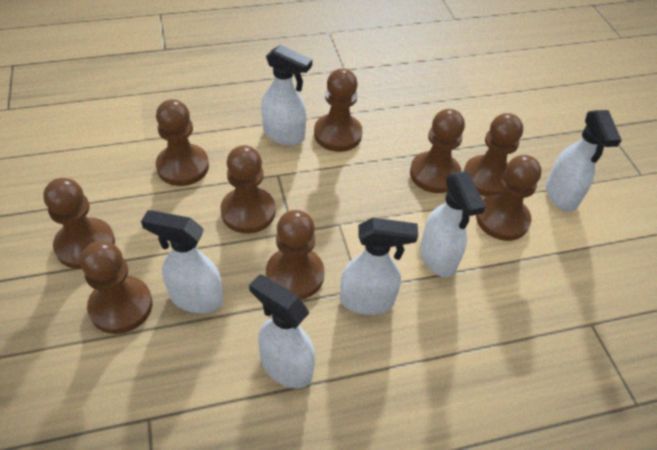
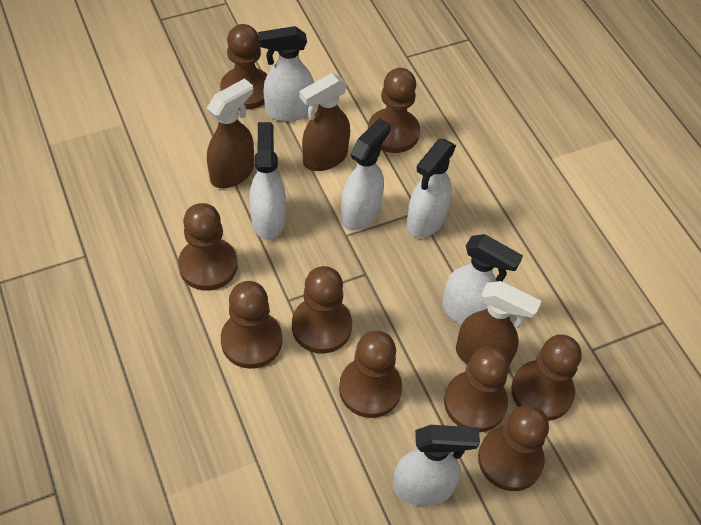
brown spray bottle: none = 0 -> [207,78,254,188] [300,73,350,171] [456,281,541,365] = 3

